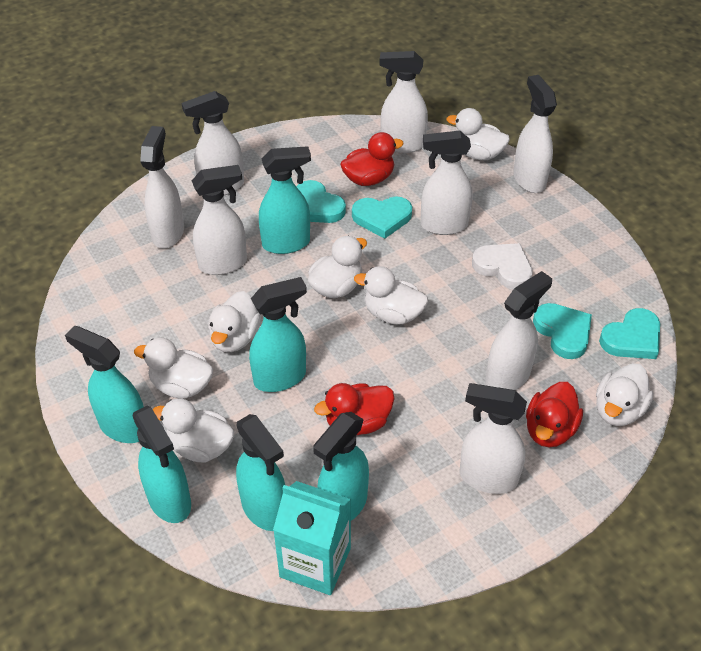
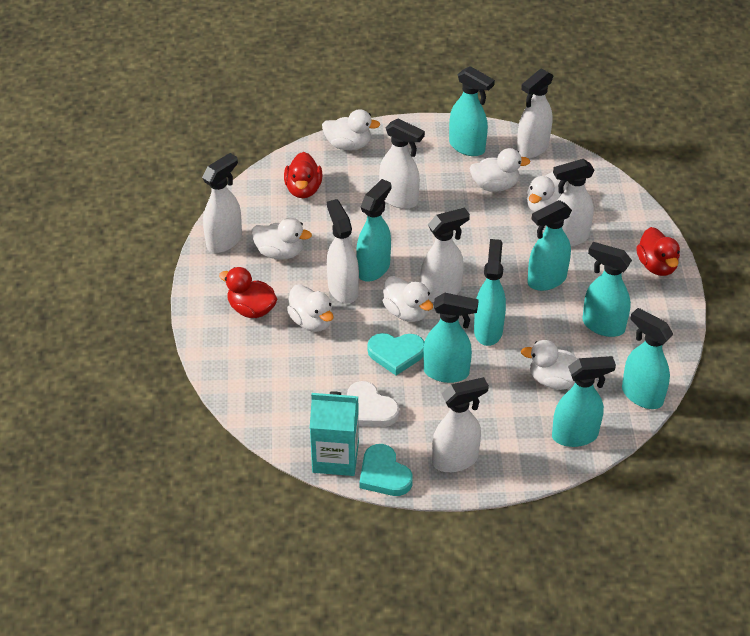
turquoise heart: [296,180,346,223] [352,196,412,239] [533,303,592,359] [599,308,660,359] = 4 -> [359,444,413,496] [367,333,425,375] = 2
turquoise spray bottle: [65,326,144,443] [132,406,191,523] [236,414,285,531] [249,277,307,392] [259,146,311,254] [313,412,369,521] = 6 -> [356,179,391,282] [423,293,479,383] [449,66,495,156] [474,239,506,346] [527,200,572,291] [552,356,616,447] [582,242,632,337] [622,308,673,409] = 8
white spray bottle: [140,126,184,249] [182,91,244,196] [192,165,247,275] [379,51,428,153] [421,131,473,235] [459,383,527,494] [485,271,552,390] [513,75,557,193] = 8 -> [202,153,242,253] [327,199,359,304] [379,118,425,209] [420,208,470,302] [432,377,489,472] [517,68,554,158] [553,159,594,247] = 7

